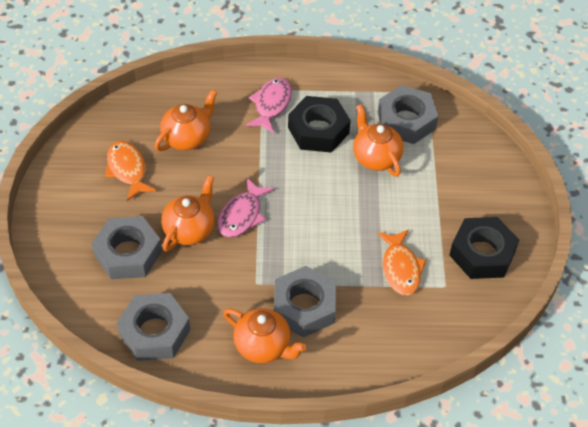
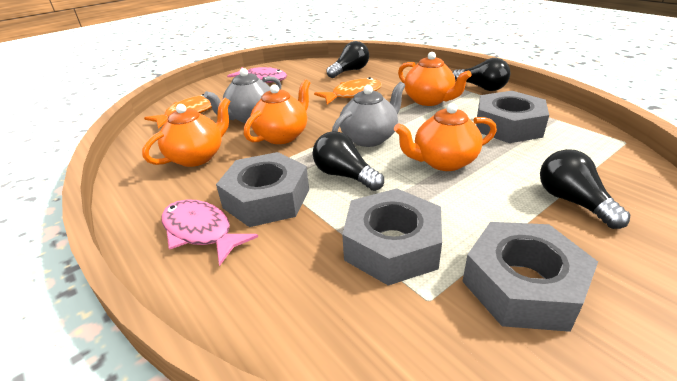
black light bulb: none = 0 -> [313,131,384,191] [326,41,369,78] [452,58,510,91] [540,149,630,229] = 4
black nut: [288,96,351,153] [449,217,519,279] = 2 -> none = 0
grey teapot: none = 0 -> [204,68,282,123] [332,82,405,147] = 2

